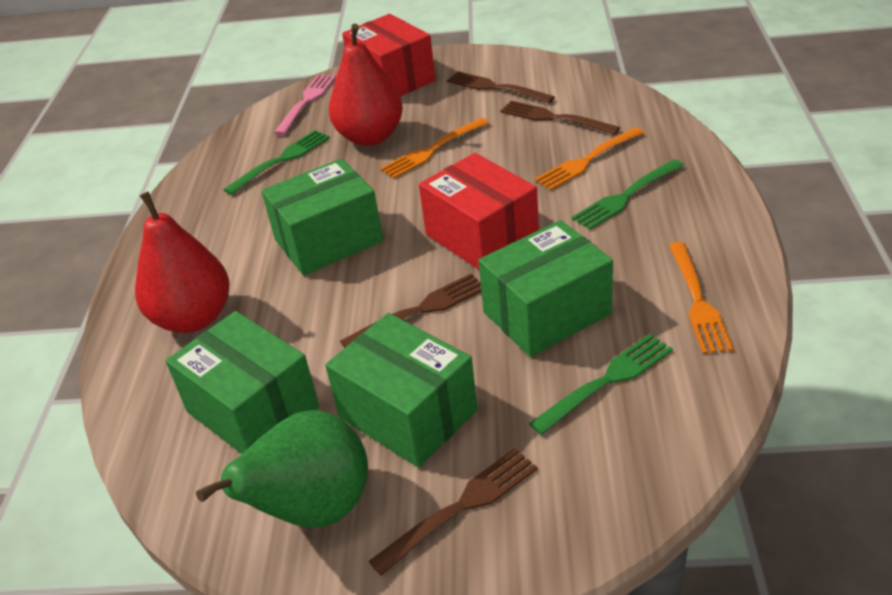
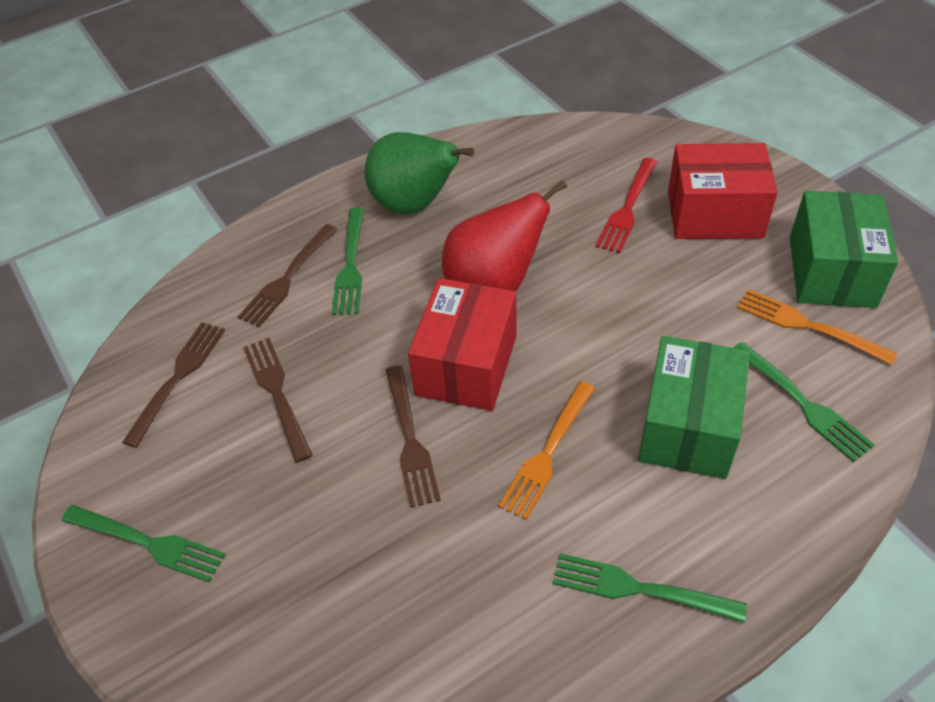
green box: [166,311,319,454] [261,158,383,275] [325,313,478,467] [478,220,613,357] = 4 -> [638,336,750,479] [790,191,898,308] = 2
green fork: [223,130,330,195] [529,334,673,435] [572,159,684,230] = 3 -> [62,505,226,582] [332,208,364,315] [553,553,747,623] [733,342,874,462] = 4
orange fork: [380,118,489,179] [535,127,644,190] [669,242,734,354] = 3 -> [499,381,595,520] [737,289,898,365] = 2
pink fork: [274,74,336,135] = 1 -> none = 0
red fork: none = 0 -> [596,158,657,253] = 1
red pear: [135,192,230,333] [329,24,403,146] = 2 -> [442,180,567,291] = 1

